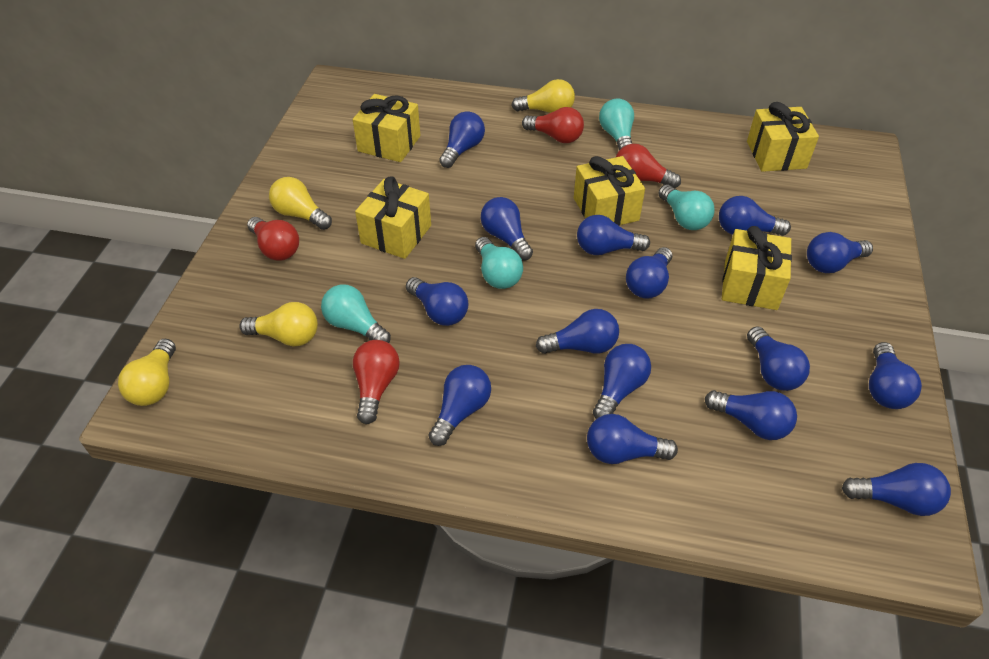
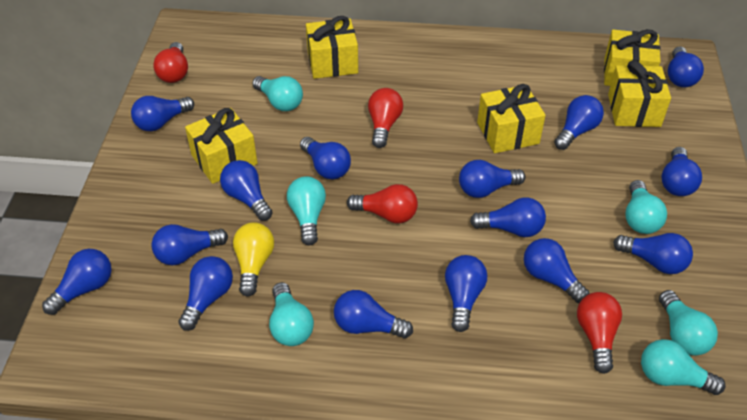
turquoise light bulb: [321,284,391,343] [475,237,523,289] [599,98,634,150] [658,184,715,230] = 4 -> [252,76,303,111] [269,282,314,346] [287,176,326,245] [625,180,667,234] [641,339,726,395] [659,290,718,356] = 6
yellow light bulb: [118,339,176,406] [239,302,318,347] [269,177,332,230] [511,79,575,113] = 4 -> [233,222,274,296] = 1

